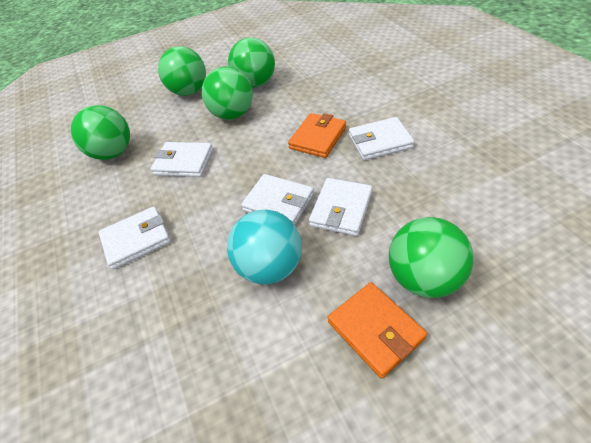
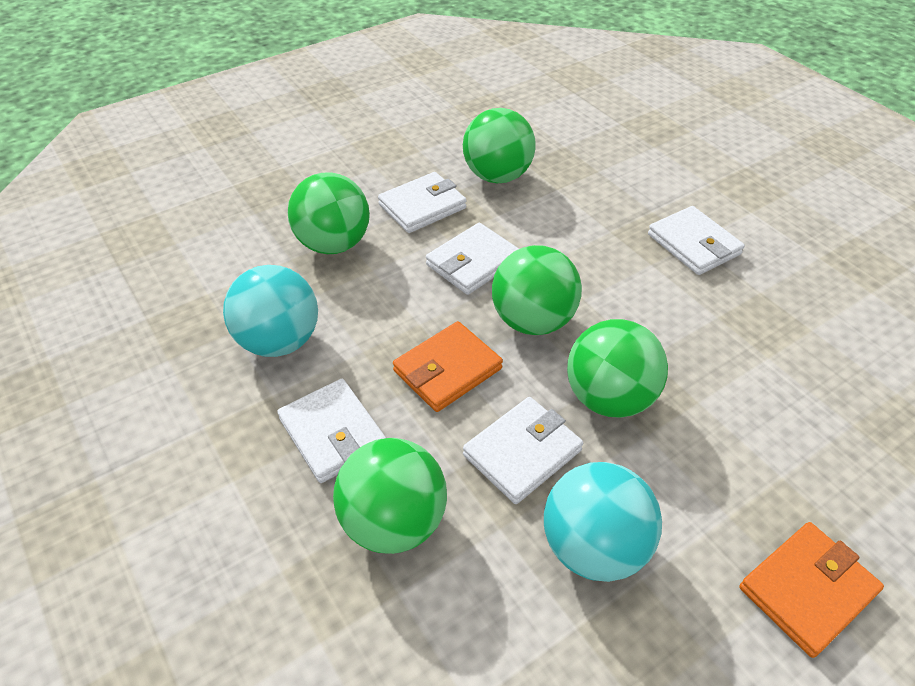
turquoise ball: [227,210,302,285] = 1 -> [223,265,318,357] [544,462,662,582] = 2

